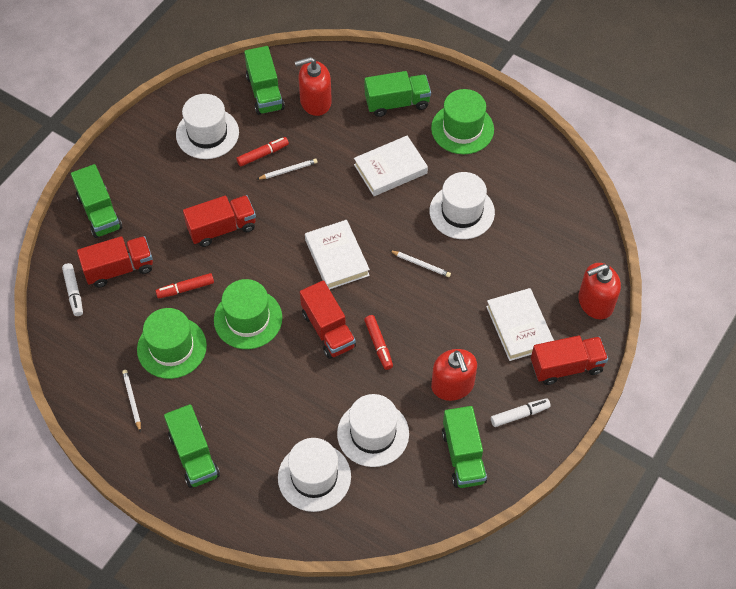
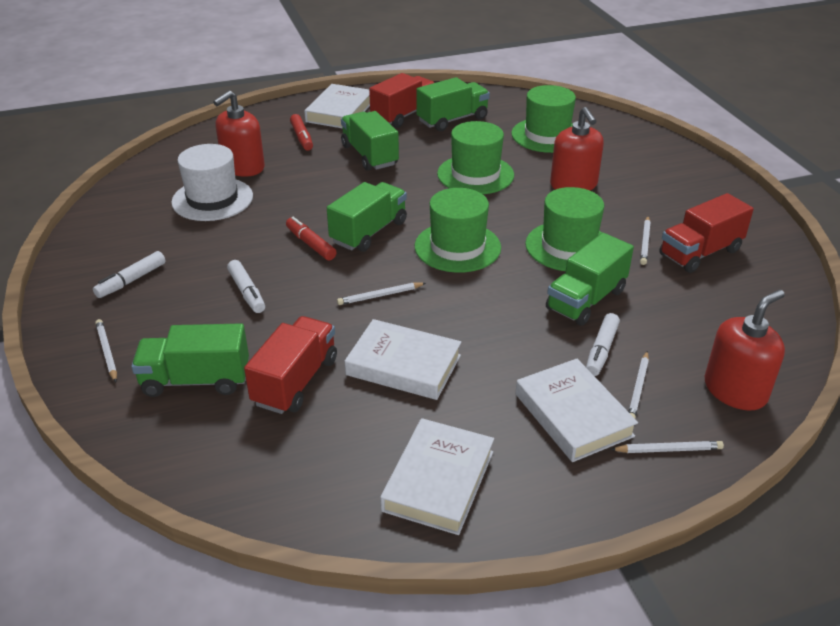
green hat: [137,308,207,379] [214,279,282,349] [431,89,494,154] = 3 -> [415,188,501,273] [437,121,514,194] [511,85,576,153] [525,187,604,271] = 4
red marker: [156,273,214,298] [236,137,289,167] [364,315,393,370] = 3 -> [286,217,337,260] [290,114,313,150] = 2
red truck: [77,236,153,288] [183,195,256,247] [300,280,356,359] [531,335,608,385] = 4 -> [244,316,337,414] [369,73,434,128] [659,193,754,273] = 3
white book: [305,220,370,290] [354,136,428,196] [486,288,554,361] = 3 -> [304,84,370,129] [345,319,461,400] [380,418,494,535] [515,359,638,462] = 4
white hat: [176,94,239,159] [278,438,351,512] [337,394,409,467] [429,172,495,239] = 4 -> [171,144,253,221] = 1
white marker: [62,263,83,316] [491,398,551,427] = 2 -> [93,251,166,298] [227,260,265,313] [586,313,620,376] = 3
white pencil: [122,370,141,432] [257,159,318,179] [389,250,451,277] = 3 -> [95,319,117,382] [337,283,426,305] [610,441,724,453] [628,351,649,418] [640,216,651,265] = 5

